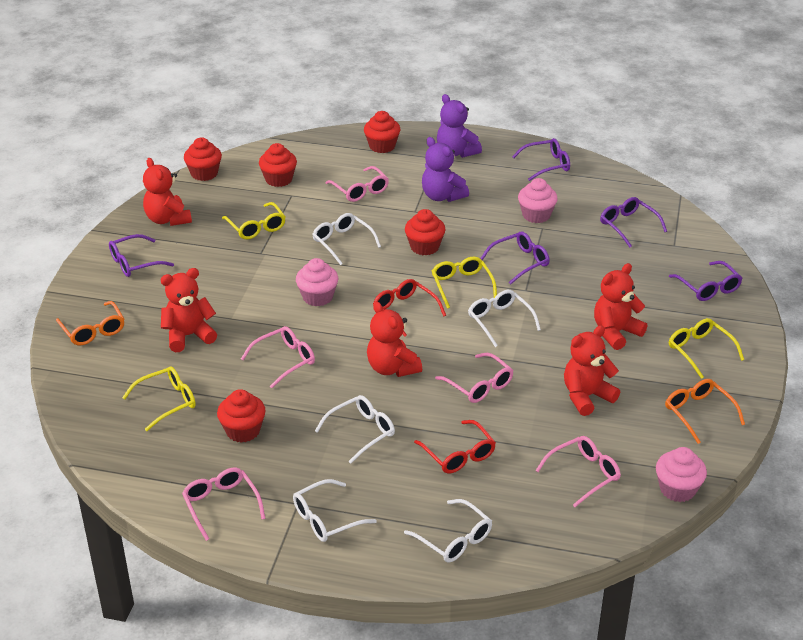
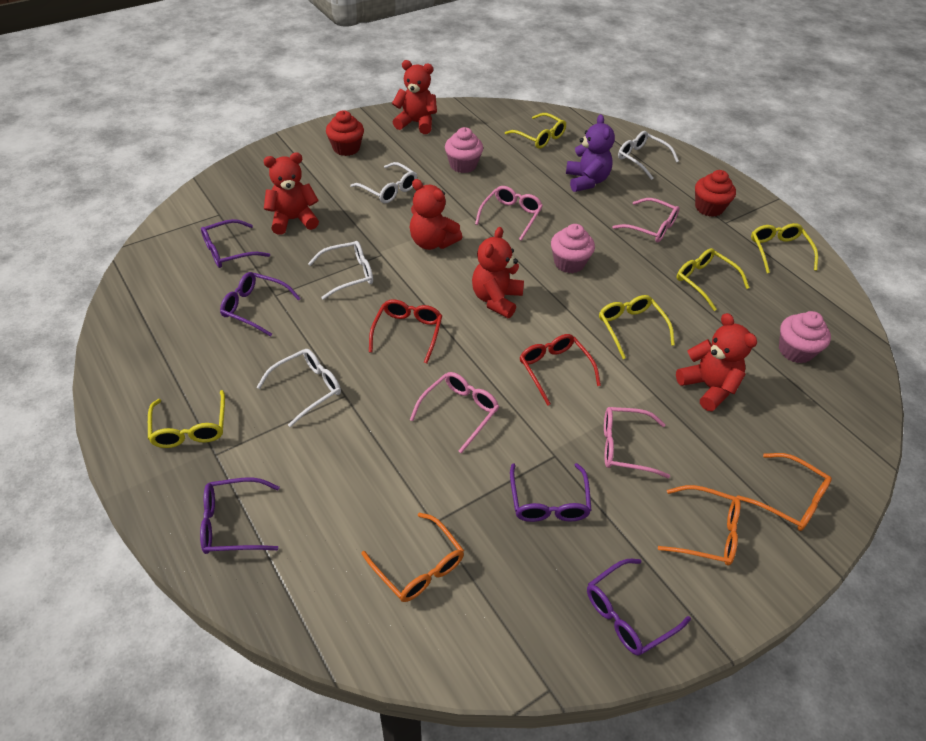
orange glasses: [56,301,124,345] [665,379,745,444] = 2 -> [362,512,464,602] [658,485,741,566] [736,453,832,531] = 3
pink glasses: [182,468,266,541] [241,326,315,388] [326,166,389,202] [435,353,514,403] [535,436,621,507] = 5 -> [410,372,499,453] [475,186,543,241] [604,407,670,478] [612,198,679,243] = 4
purple teddy bear: [422,137,469,202] [437,94,482,158] = 2 -> [566,114,615,192] = 1
red cupcake: [184,137,222,181] [217,389,266,443] [259,143,297,187] [364,111,401,153] [405,209,446,255] = 5 -> [326,110,364,156] [695,170,736,217] = 2
white glasses: [293,479,377,542] [312,213,381,265] [315,395,395,464] [404,499,492,563] [468,290,541,347] = 5 -> [257,349,341,427] [308,241,373,300] [350,162,417,203] [618,131,679,180] = 4
yellow glasses: [122,366,196,431] [222,202,286,239] [432,257,497,308] [669,318,744,379] = 4 -> [148,390,225,448] [505,113,566,149] [599,295,675,359] [677,248,750,311] [751,223,818,273] = 5

